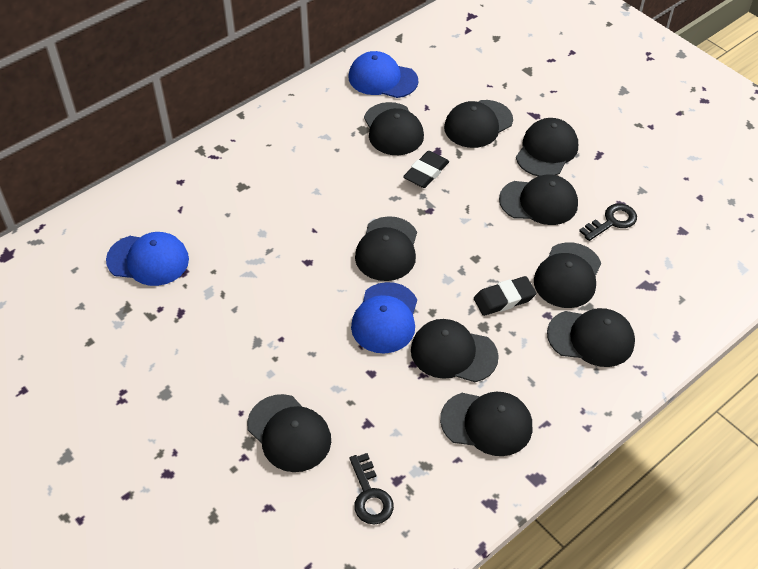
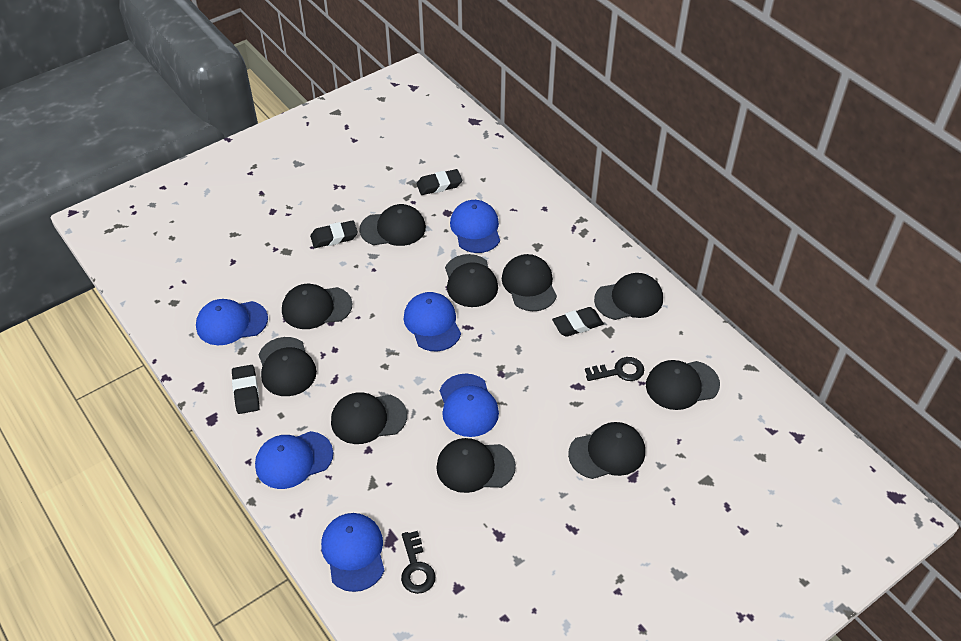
black eraser: [403,151,449,188] [474,276,536,316] = 2 -> [232,365,260,414] [310,220,358,248] [416,169,462,195] [552,307,604,337] = 4
blue cap: [106,232,189,286] [349,51,418,98] [351,282,417,354] = 3 -> [196,299,268,345] [255,431,333,489] [321,513,385,592] [404,292,461,351] [440,373,499,437] [450,200,500,253] = 6

